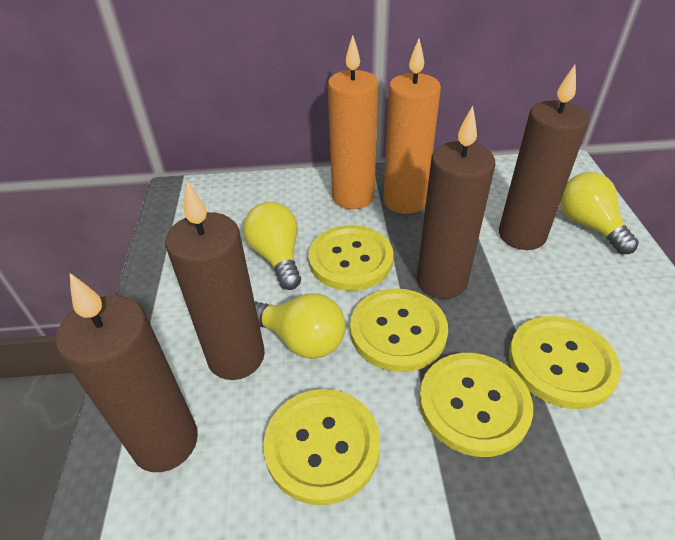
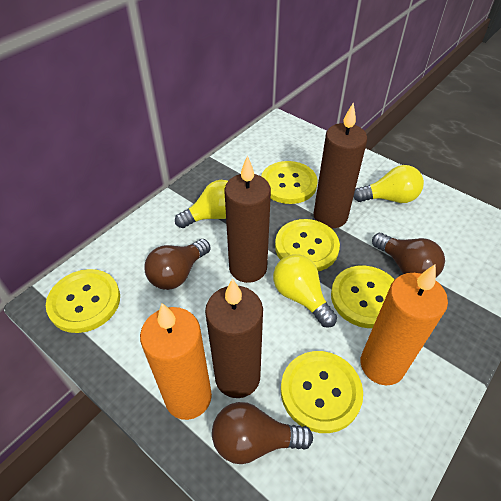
brown candle: [55,273,198,472] [165,182,265,380] [417,106,495,299] [499,65,589,250] = 4 -> [205,278,263,398] [225,155,271,283] [313,103,367,228] = 3
brown light bulb: none = 0 -> [144,239,211,290] [212,402,313,464] [372,233,445,277] = 3

